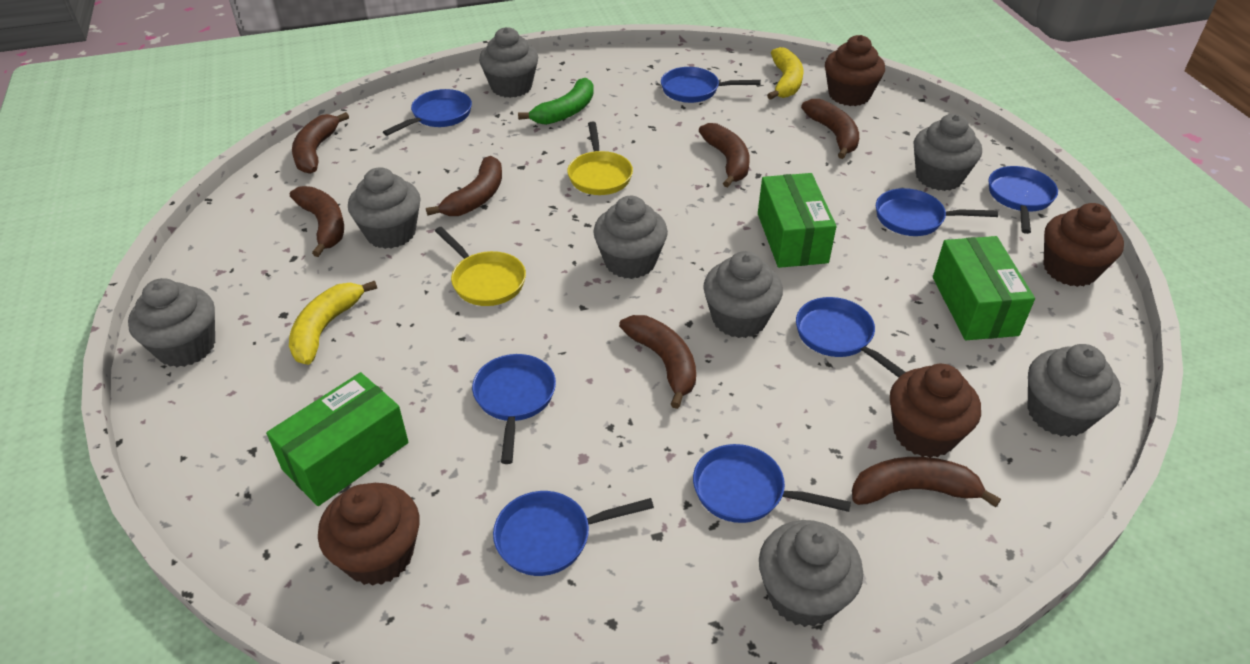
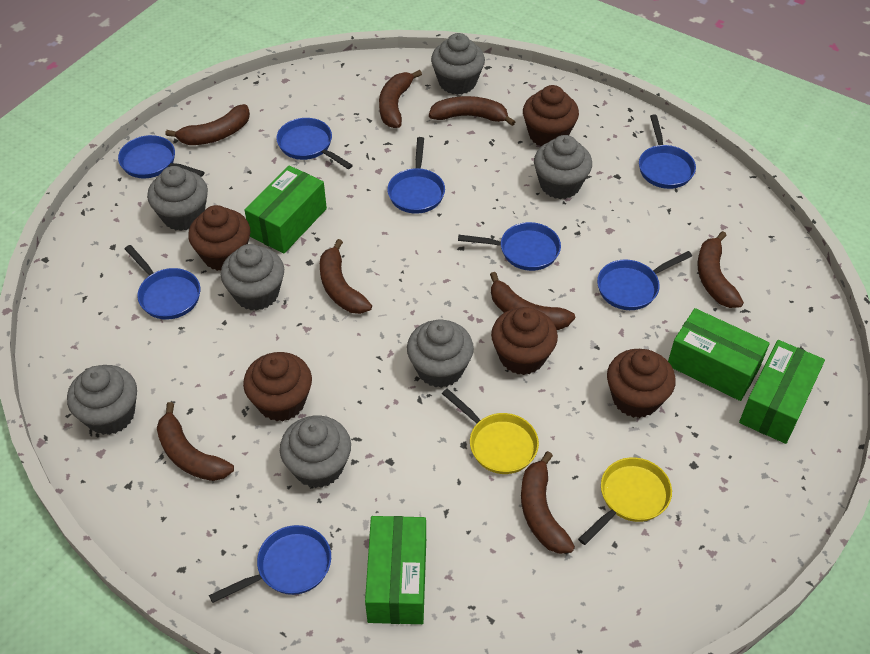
brown banana: [290,186,344,257] [292,112,349,174] [426,156,502,216] [619,315,696,409] [699,123,750,188] [801,99,859,159] [852,457,1001,507] = 7 -> [157,402,234,481] [166,104,250,145] [320,239,372,314] [379,70,422,128] [429,96,515,126] [490,272,575,330] [521,451,575,554] [697,231,744,308] = 8
brown cupcake: [318,483,419,586] [825,35,885,106] [890,364,981,458] [1044,203,1124,287] = 4 -> [188,205,250,271] [243,352,312,422] [491,307,558,375] [523,85,579,146] [607,349,676,418] = 5
green banana: [518,78,594,125] = 1 -> none = 0
green box: [266,372,408,506] [758,173,836,268] [933,236,1035,340] = 3 -> [244,165,327,254] [365,516,426,624] [668,308,770,401] [739,340,825,444] = 4
grey cupcake: [128,278,215,367] [348,167,421,249] [479,27,538,98] [593,196,668,279] [703,251,783,338] [759,520,863,627] [914,114,982,191] [1027,344,1121,437] = 8 -> [67,365,137,435] [147,166,208,231] [221,244,284,311] [280,416,351,488] [407,319,474,388] [431,33,485,95] [534,135,592,199] = 7
yellow banana: [289,281,377,365] [767,47,803,100] = 2 -> none = 0

